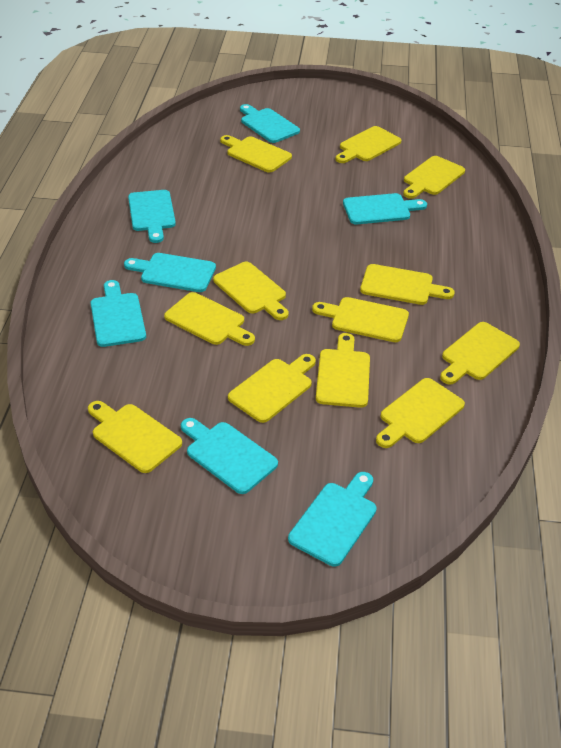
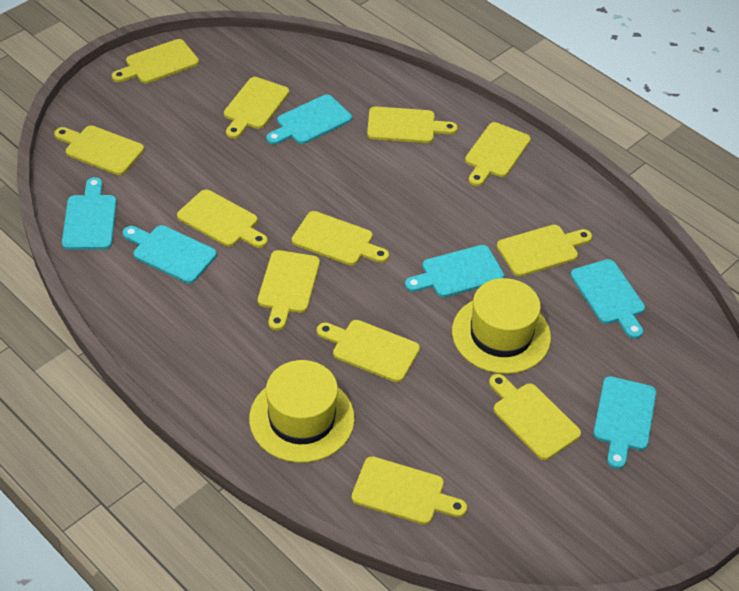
turquoise cutting board: [90,280,146,347] [124,253,216,292] [128,190,176,243] [181,418,278,494] [240,104,300,143] [288,472,377,567] [343,193,427,224] = 7 -> [62,177,117,250] [123,225,217,283] [266,95,352,145] [405,245,504,297] [570,259,645,339] [593,376,656,469] = 6
yellow hat: none = 0 -> [249,360,355,463] [452,278,551,374] = 2

